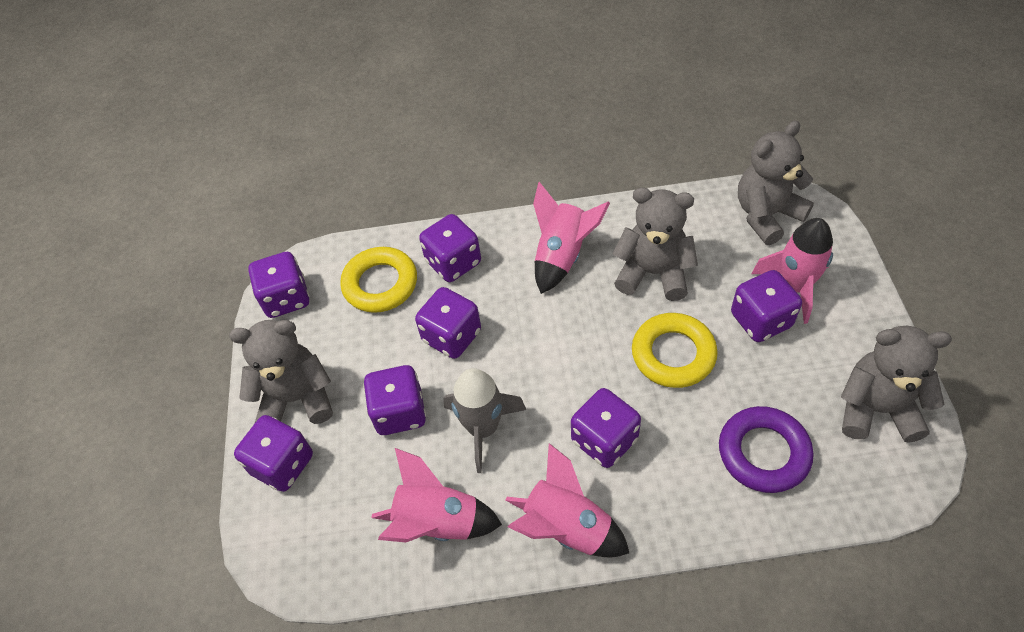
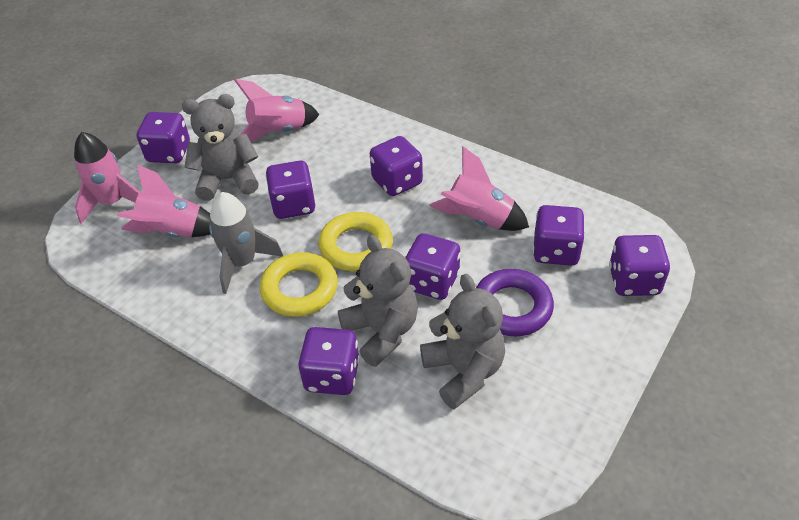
grey teddy bear: [229,320,333,424] [613,187,698,301] [738,121,814,245] [841,326,952,443] = 4 -> [182,94,259,201] [338,235,418,367] [420,274,505,409] = 3

